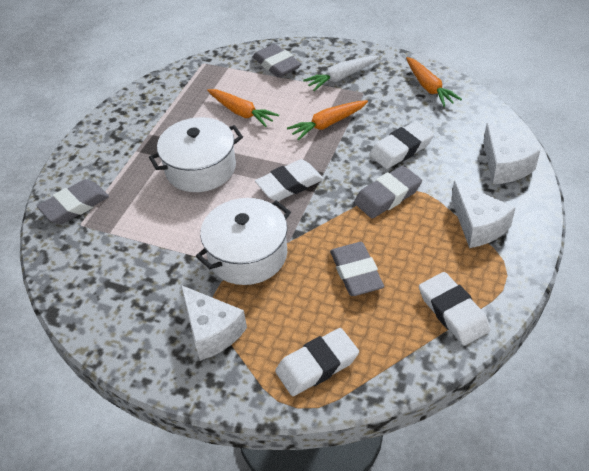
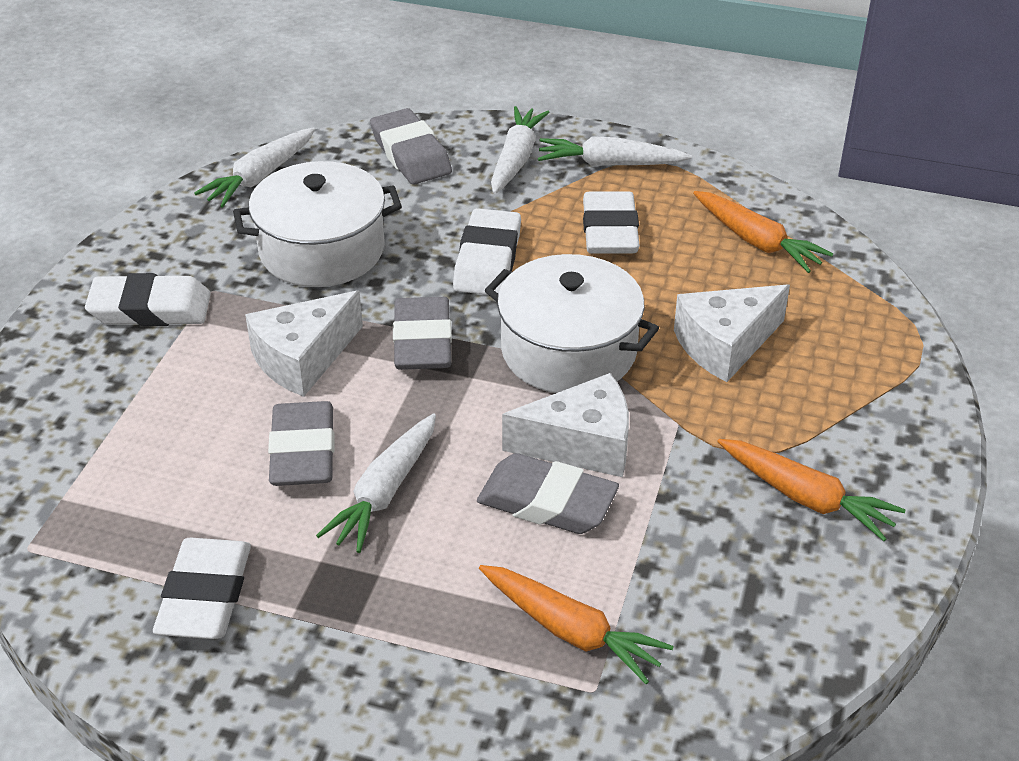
white carrot: [303,56,379,91] = 1 -> [194,127,315,208] [316,413,436,553] [491,106,550,194] [538,136,692,166] = 4

